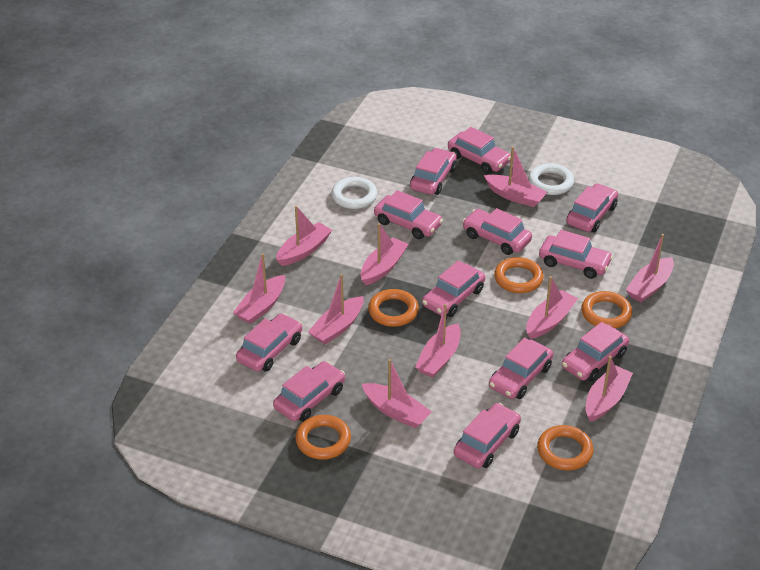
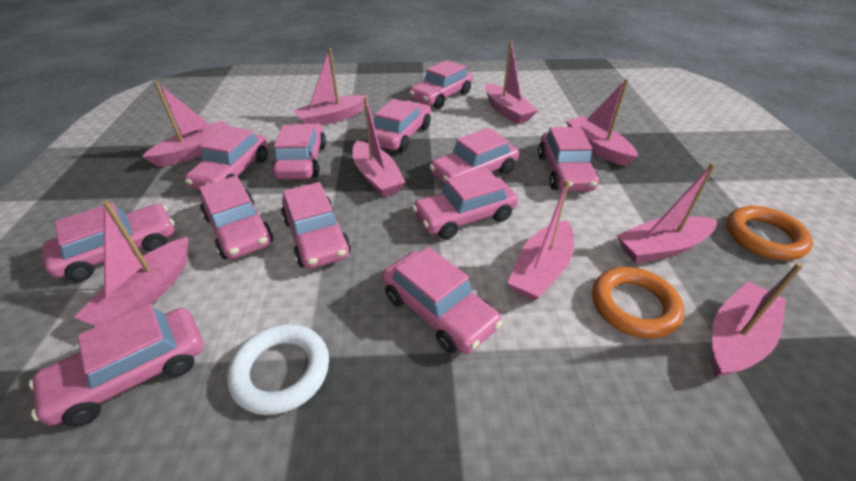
orange ring: [296,415,351,460] [368,289,419,327] [494,257,544,293] [537,425,594,471] [581,291,632,328] = 5 -> [592,267,684,339] [726,206,813,260] = 2
pink boat: [233,253,285,324] [276,206,332,266] [308,274,364,345] [361,223,409,285] [362,359,432,428] [415,304,461,378] [484,146,547,207] [526,276,578,339] [586,356,633,422] [626,234,674,302] = 10 -> [74,201,188,327] [142,81,230,167] [293,48,368,126] [353,97,405,197] [485,41,538,124] [508,179,574,301] [566,79,638,166] [617,163,717,263] [711,263,803,377] = 9
white ring: [331,177,377,209] [529,163,574,195] = 2 -> [227,324,329,415] = 1

